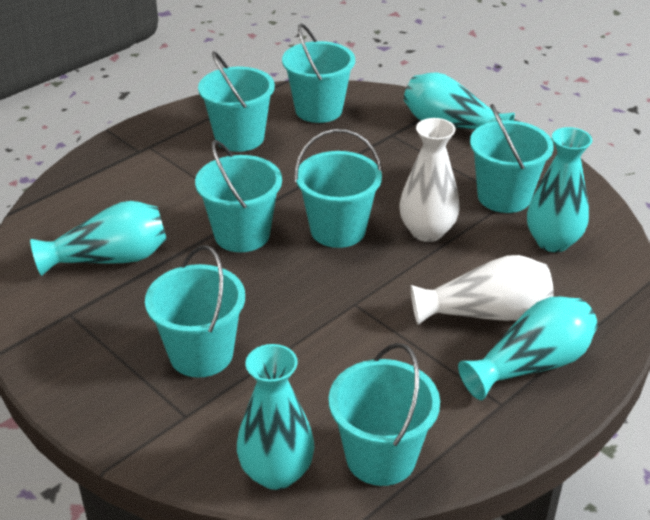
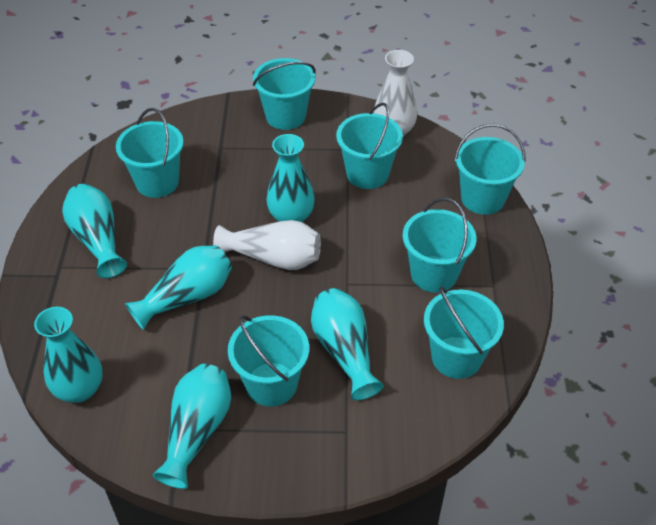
turquoise vase: [30,201,167,276] [237,344,314,490] [404,72,515,129] [458,297,598,400] [527,127,592,252] = 5 -> [34,307,103,403] [62,184,127,278] [125,245,232,330] [152,364,231,489] [267,134,315,222] [311,288,384,400] = 6

